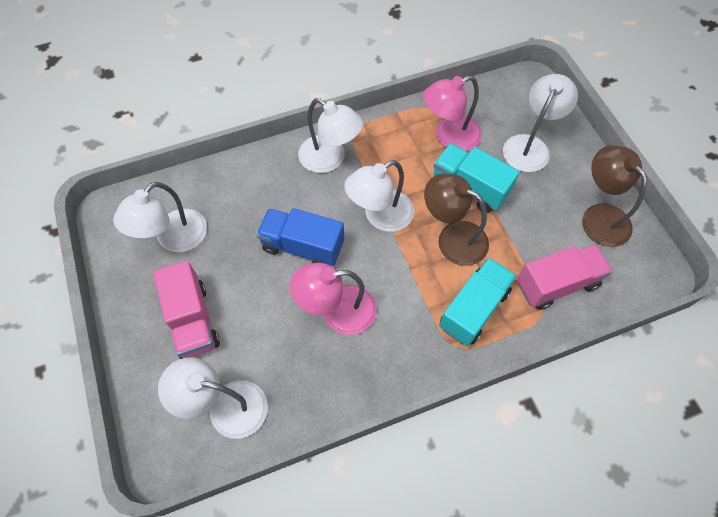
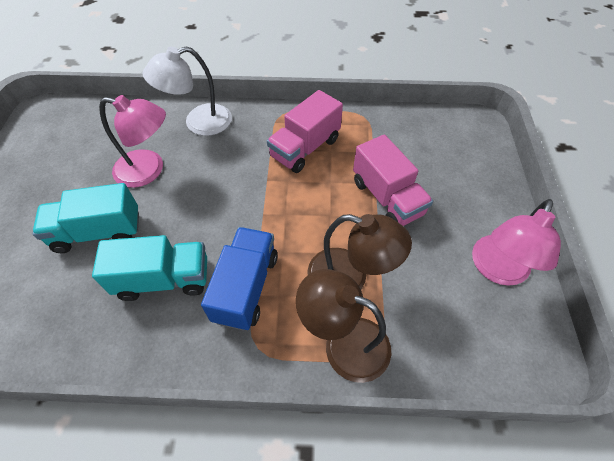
white lamp: [113,182,207,252] [158,357,268,439] [298,98,363,173] [344,160,414,232] [503,74,578,172] = 5 -> [143,47,232,136] = 1

